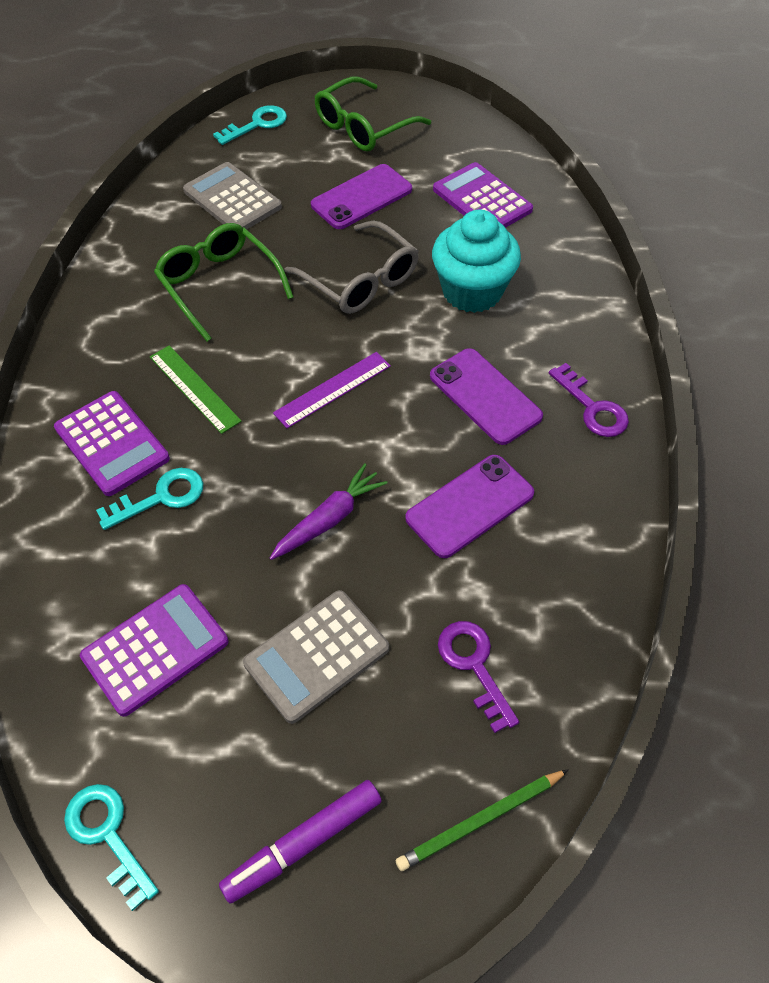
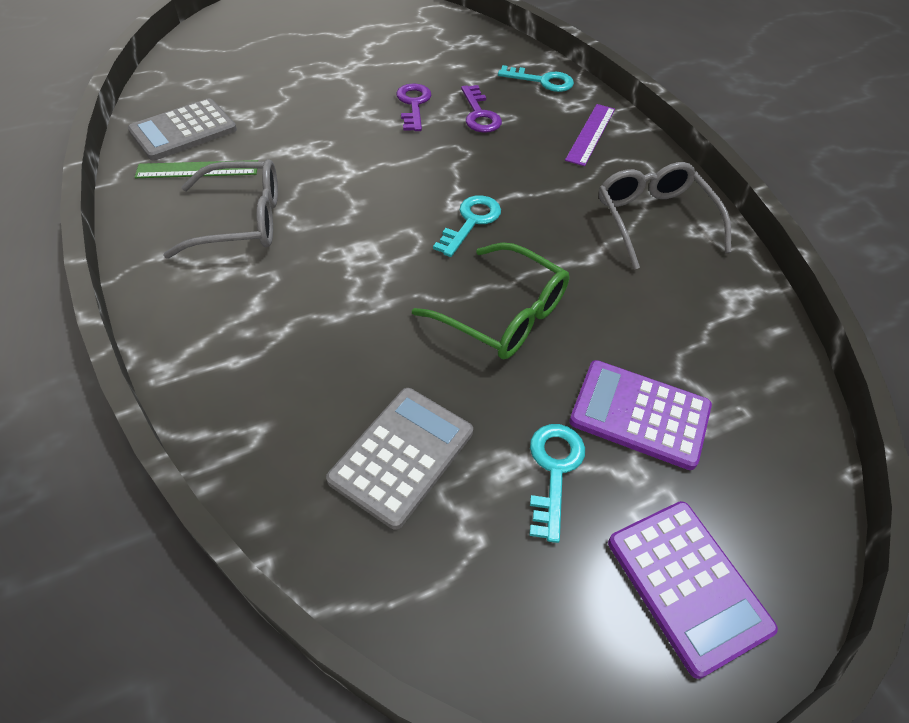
green glasses: [154,223,294,342] [315,77,431,152] = 2 -> [412,243,570,359] = 1
green pencil: [396,769,569,871] = 1 -> none = 0
grey glasses: [284,221,419,314] = 1 -> [163,159,278,259] [599,162,731,270] = 2
purple calculator: [54,391,170,496] [80,584,228,717] [433,162,533,228] = 3 -> [569,360,712,470] [608,501,778,679] = 2
purple carrot: [270,464,388,560] = 1 -> none = 0
purple marker: [219,780,382,903] = 1 -> none = 0
purple phone: [311,164,412,229] [405,455,534,558] [430,348,543,445] = 3 -> none = 0
turquoise cupcake: [432,210,521,313] = 1 -> none = 0

